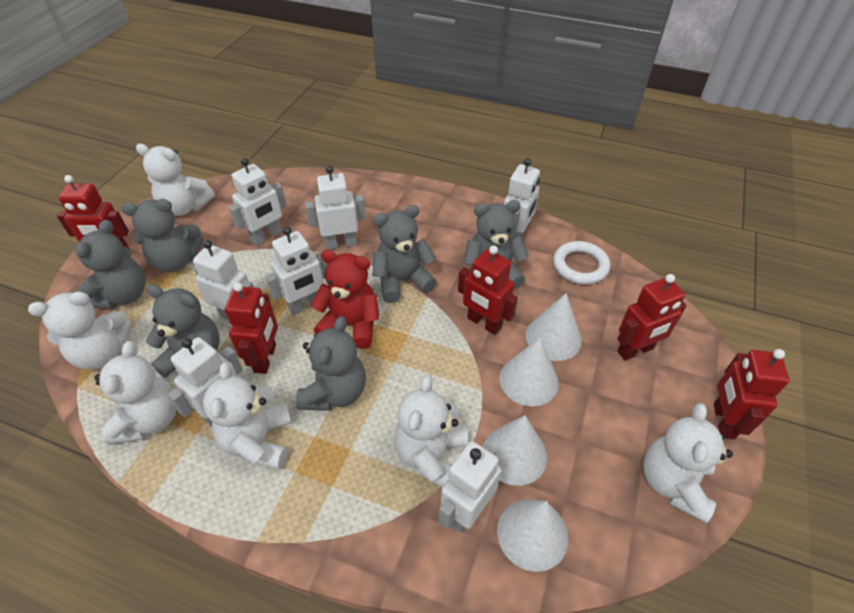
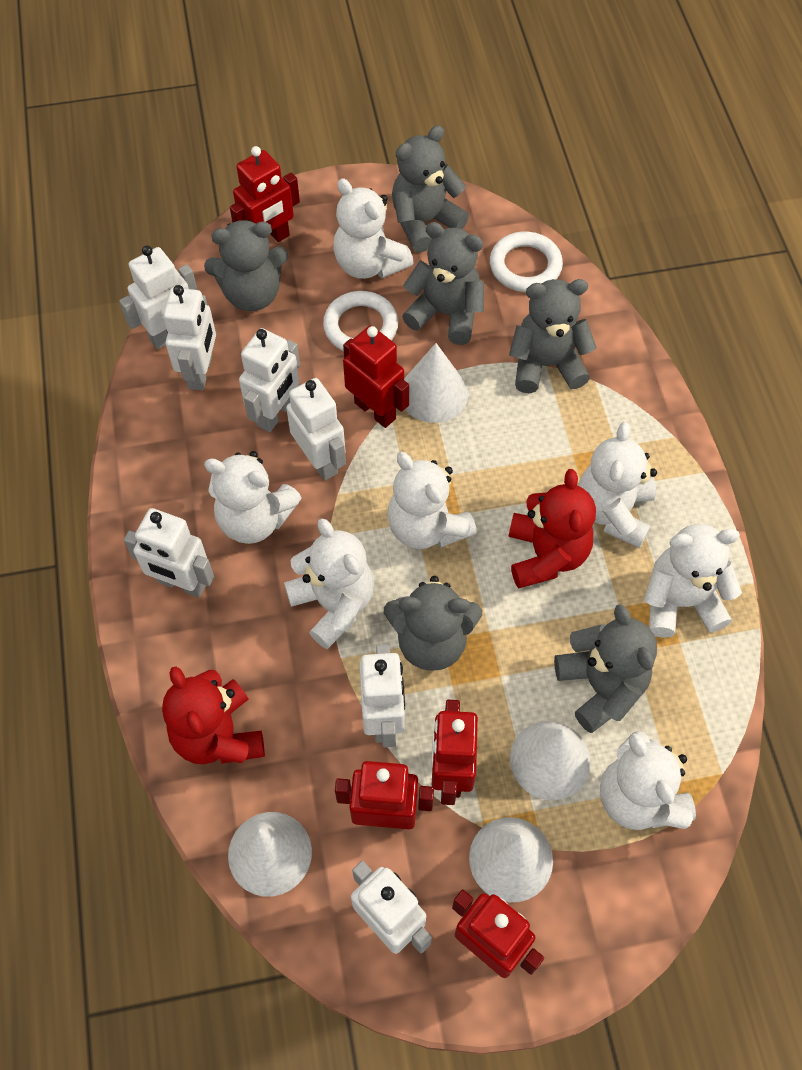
red teddy bear: [311,250,380,349] = 1 -> [162,666,265,764] [509,469,596,589] = 2
white ring: [553,241,610,285] = 1 -> [323,291,398,351] [490,232,563,292] = 2
white teddy bear: [28,291,131,370] [94,341,177,444] [136,144,215,216] [203,362,292,469] [394,375,468,488] [643,403,733,523] = 6 -> [204,451,302,544] [284,518,374,649] [333,178,414,279] [387,452,477,549] [578,422,657,548] [600,732,696,830] [644,524,742,638] = 7

